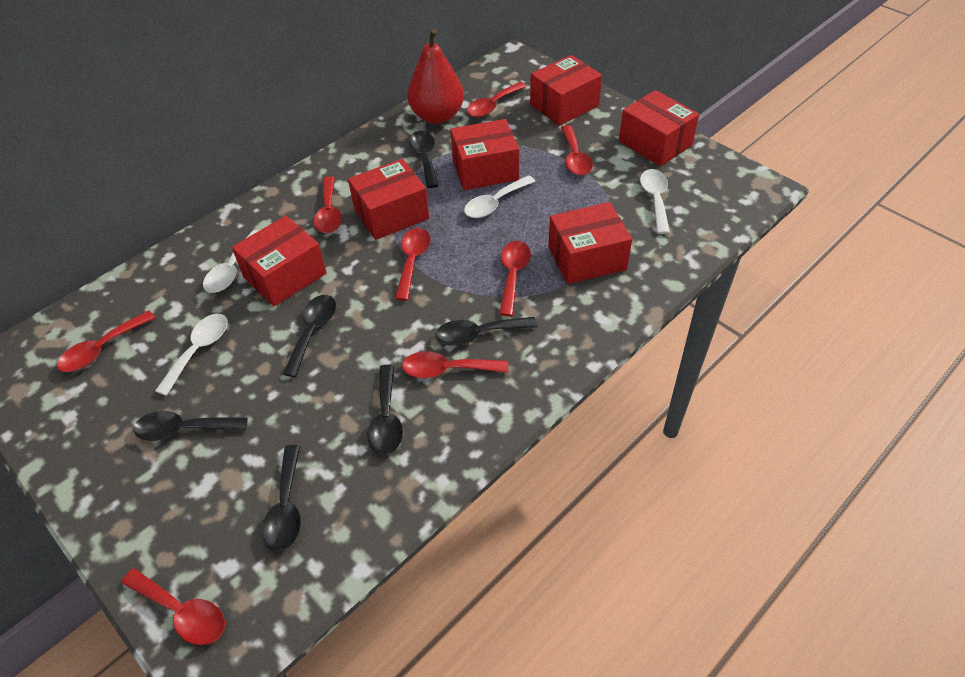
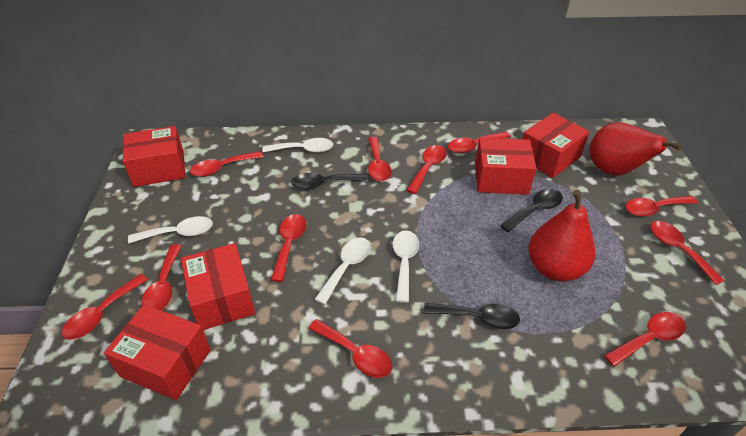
black spoon: [134,411,248,441] [262,445,301,551] [283,295,336,377] [367,364,403,455] [409,131,439,188] [436,317,537,346] = 6 -> [292,173,368,190] [424,303,520,329] [500,189,563,232] = 3
red box: [232,216,327,306] [348,159,429,240] [450,119,519,190] [530,55,602,126] [548,202,632,284] [619,90,699,166] = 6 -> [104,304,211,400] [123,126,185,187] [181,243,255,330] [475,138,537,195] [522,113,589,178] = 5
red pear: [407,28,464,124] = 1 -> [528,190,595,282] [590,122,683,176] = 2
red spoon: [57,311,156,372] [121,568,225,645] [314,176,342,233] [395,228,431,301] [402,351,508,378] [467,82,527,117] [499,241,531,316] [561,125,593,176] = 8 -> [62,274,148,340] [141,244,182,310] [190,151,263,177] [271,214,306,282] [308,319,392,378] [368,137,392,181] [406,145,447,194] [448,132,511,154] [604,312,686,367] [625,196,698,217] [650,221,725,285] = 11

